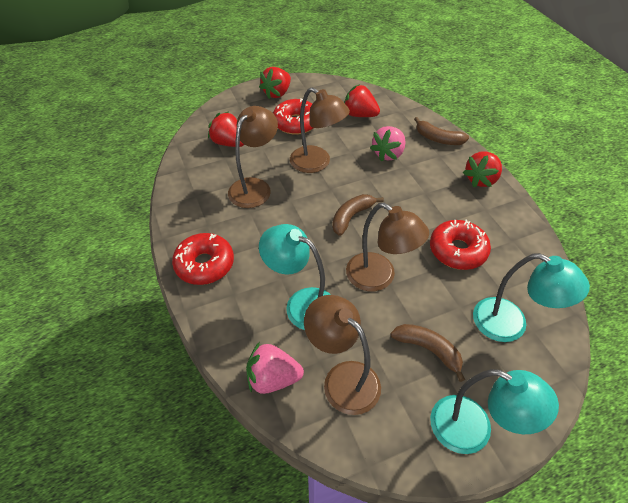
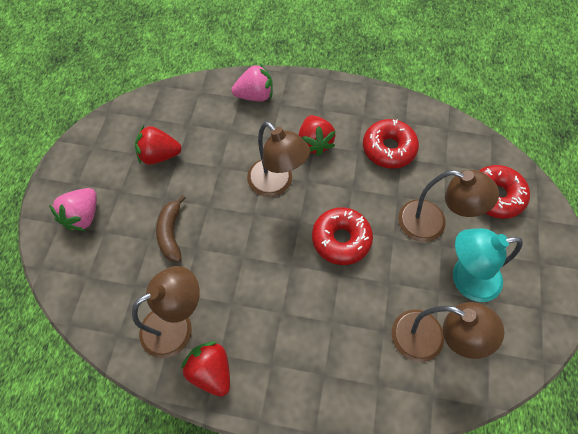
brown banana: [332,194,384,236] [391,324,465,382] [414,117,469,145] = 3 -> [156,195,185,262] = 1
red strawberry: [208,111,244,147] [259,67,291,99] [344,85,380,117] [463,151,502,187] = 4 -> [135,125,182,165] [181,342,230,397] [299,115,336,156] = 3
turquoise lamp: [259,224,331,330] [430,369,559,454] [473,253,590,342] = 3 -> [453,228,523,302] = 1

